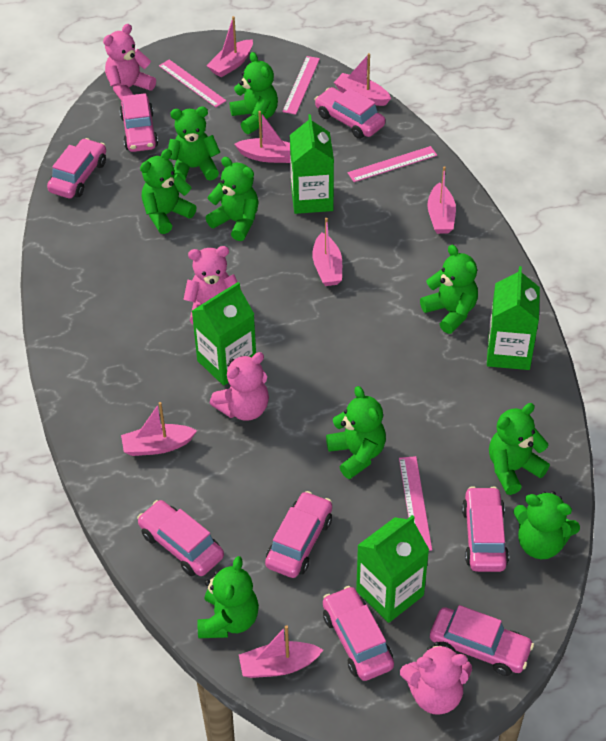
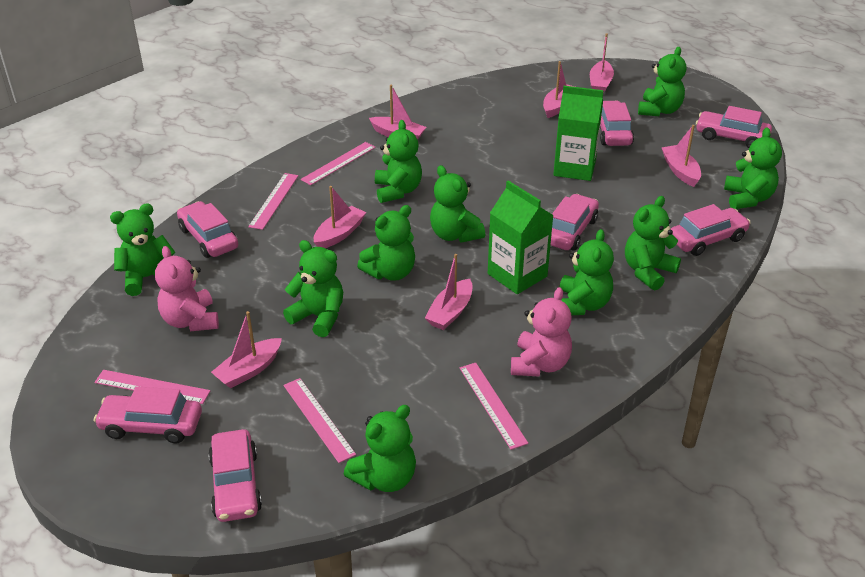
green carton: [192,282,256,386] [290,114,334,214] [356,515,429,623] [487,266,540,370] = 4 -> [488,181,554,294] [553,86,604,181] = 2
green teddy bear: [140,149,197,234] [168,107,221,181] [197,556,259,638] [205,157,259,241] [230,52,278,134] [326,386,386,479] [420,245,478,334] [489,403,550,495] [513,491,580,559] = 9 -> [110,203,175,296] [283,240,343,337] [344,405,416,492] [357,205,415,281] [375,120,422,203] [430,165,485,243] [559,229,614,315] [625,196,681,290] [638,47,686,116] [724,128,782,209] = 10
pink car: [47,138,106,198] [119,93,158,152] [137,500,224,576] [265,491,332,578] [314,87,385,139] [323,586,394,681] [430,605,534,676] [462,486,509,572] = 8 -> [94,386,202,443] [177,201,238,258] [208,429,262,522] [550,194,599,251] [600,101,634,146] [671,204,751,256] [696,106,772,147] = 7
pink ruler: [159,59,226,107] [282,56,320,115] [348,146,437,182] [399,456,432,551] = 4 -> [94,370,210,404] [248,173,298,230] [283,378,356,463] [301,142,376,185] [460,363,528,450] = 5
pink teddy bear: [103,24,156,101] [183,246,242,324] [210,352,269,421] [400,642,472,715] = 4 -> [155,246,219,331] [511,287,572,377] = 2

